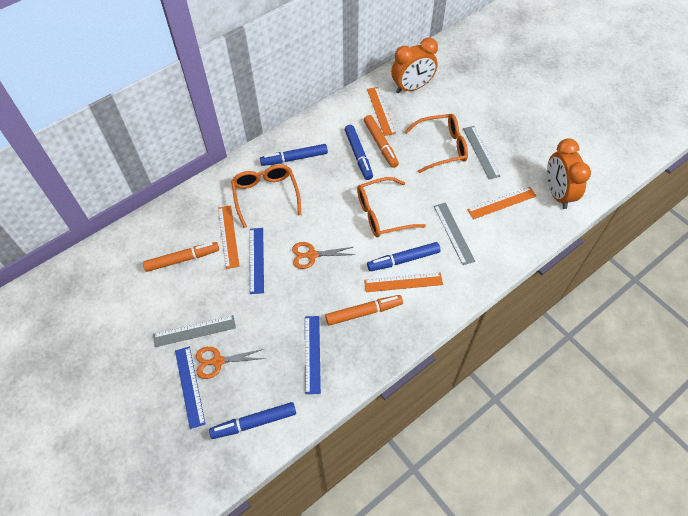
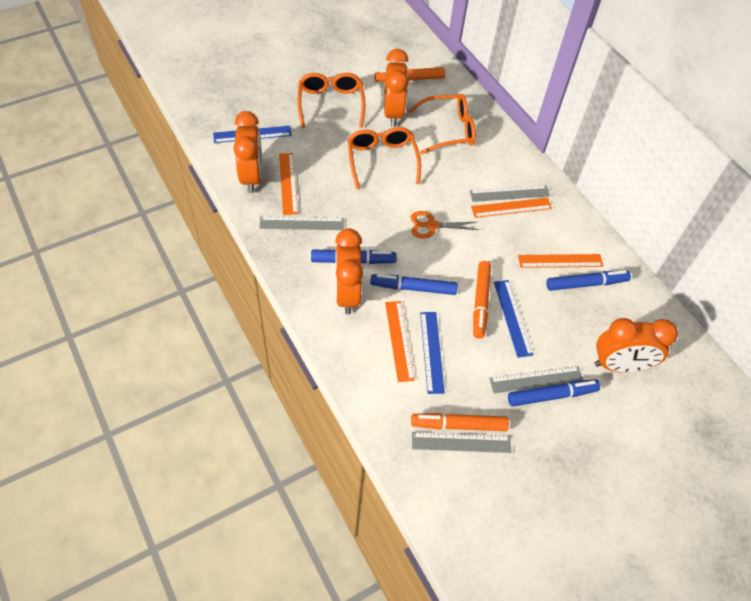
grey ruler: [153,315,236,347] [434,202,475,265] [463,126,500,179] = 3 -> [259,216,344,230] [412,432,511,453] [470,185,550,202] [489,366,583,393] = 4
orange clock: [391,38,438,93] [547,138,591,209] = 2 -> [233,111,262,193] [335,228,363,314] [384,49,409,127] [595,318,678,373] = 4
orange scissors: [196,347,266,379] [292,242,355,269] = 2 -> [411,211,479,238] = 1

